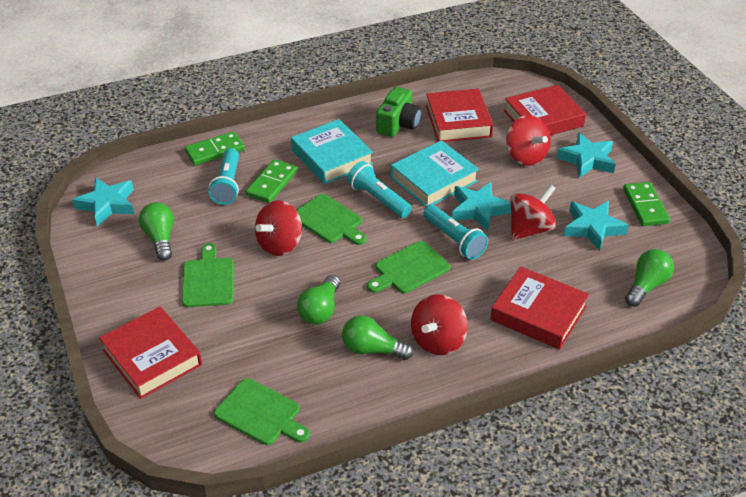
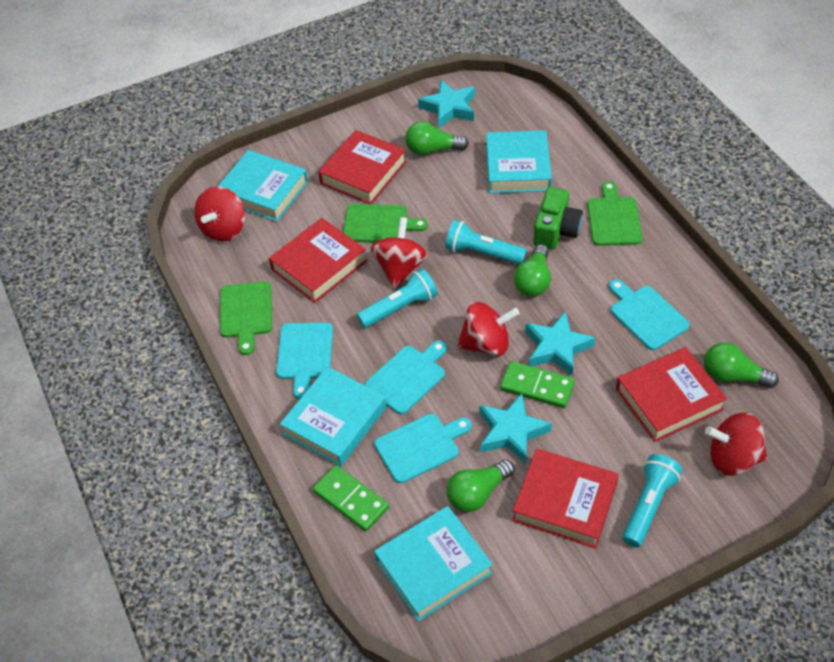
green cutting board: [182,243,234,307] [214,378,310,445] [296,194,366,245] [367,241,450,293] = 4 -> [220,281,272,355] [343,204,428,243] [587,181,642,246] = 3
green domino: [185,132,245,165] [246,159,297,203] [623,182,670,226] = 3 -> [313,465,389,532] [500,361,575,408] = 2
turquoise book: [291,119,373,184] [391,140,479,207] = 2 -> [218,150,308,222] [280,366,386,467] [374,506,493,622] [486,130,552,193] = 4
turquoise cutting board: none = 0 -> [276,323,333,399] [365,340,447,414] [374,414,472,483] [609,279,690,350] = 4
turquoise star: [72,177,134,226] [452,182,511,231] [557,133,616,178] [564,201,629,251] = 4 -> [418,80,475,128] [479,394,552,464] [525,311,595,376] = 3

